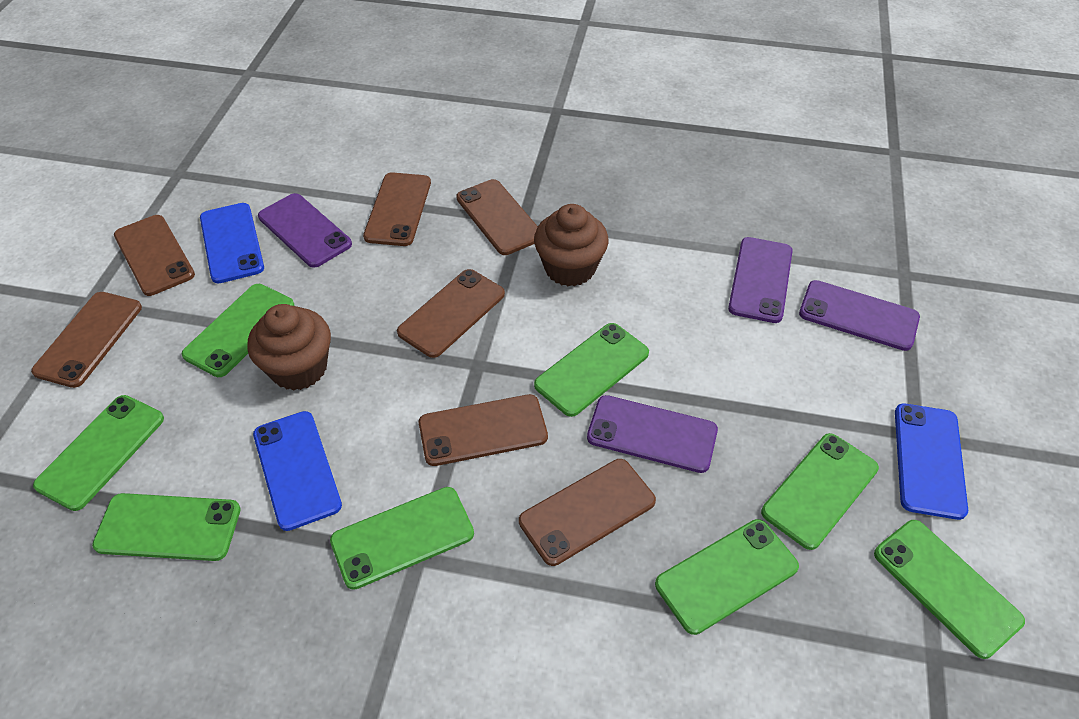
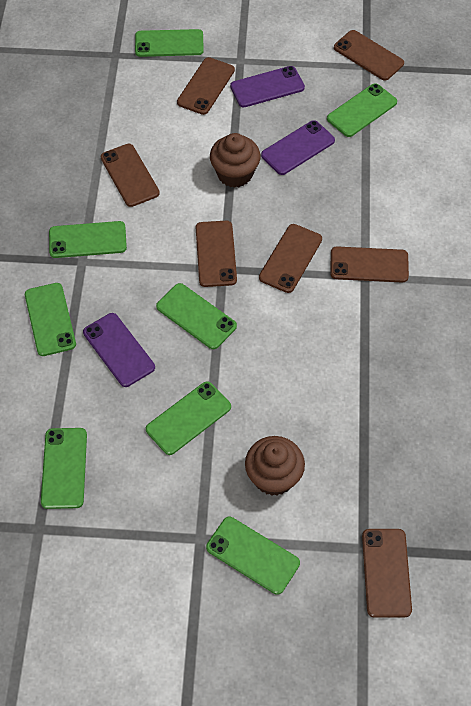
blue phone: [200,203,264,283] [253,411,342,531] [895,403,968,520] = 3 -> none = 0
purple phone: [258,193,352,268] [587,395,718,473] [728,237,793,323] [799,280,920,351] = 4 -> [83,313,155,387] [230,66,305,108] [261,120,335,175] = 3

